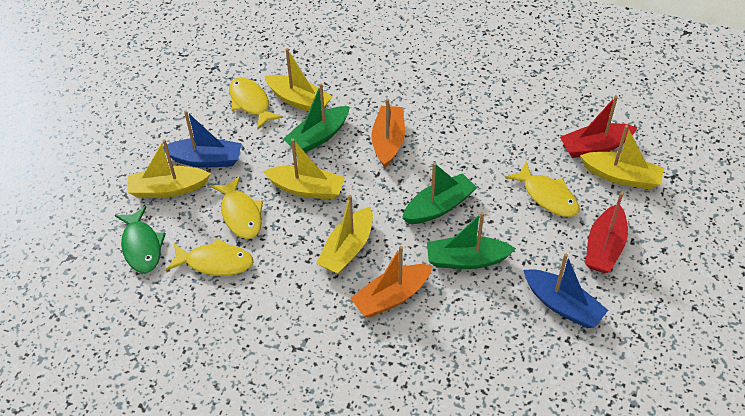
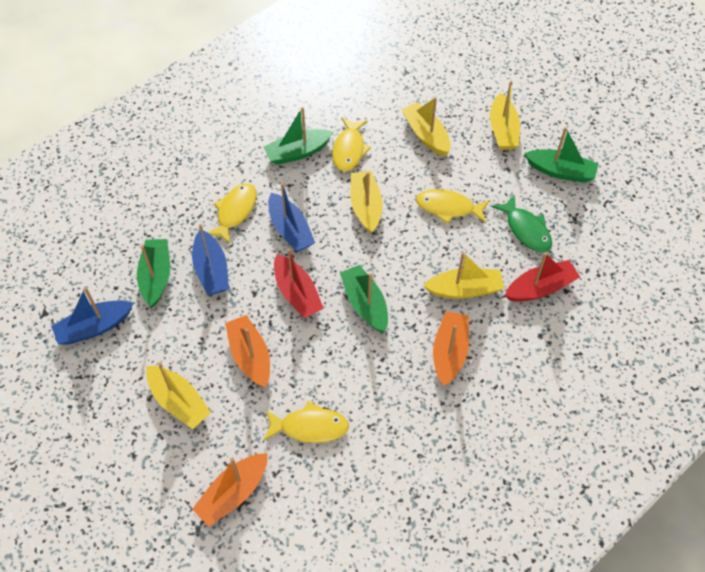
blue boat: [163,110,242,168] [523,253,608,328] = 2 -> [51,287,133,345] [192,224,229,295] [268,183,315,252] = 3
green boat: [283,83,350,153] [402,162,477,224] [427,212,516,269] = 3 -> [137,239,170,307] [263,107,333,165] [340,265,388,333] [524,127,598,183] = 4
orange boat: [350,246,433,318] [372,99,405,168] = 2 -> [192,453,268,527] [225,315,270,387] [433,311,469,386] = 3

